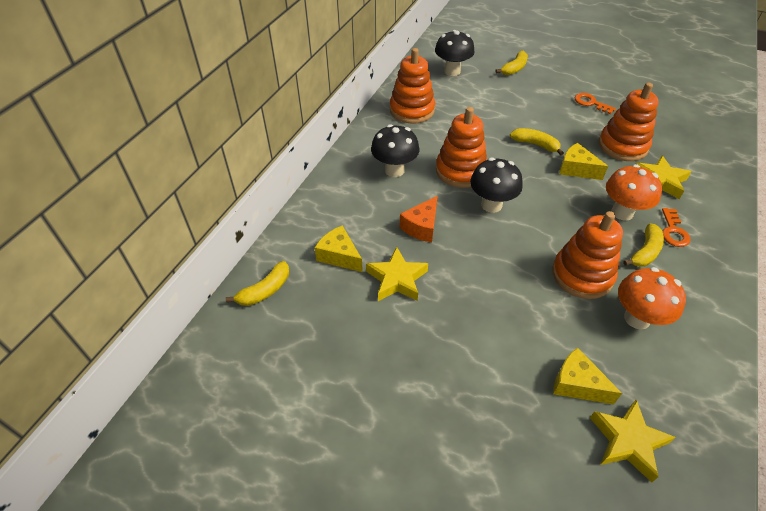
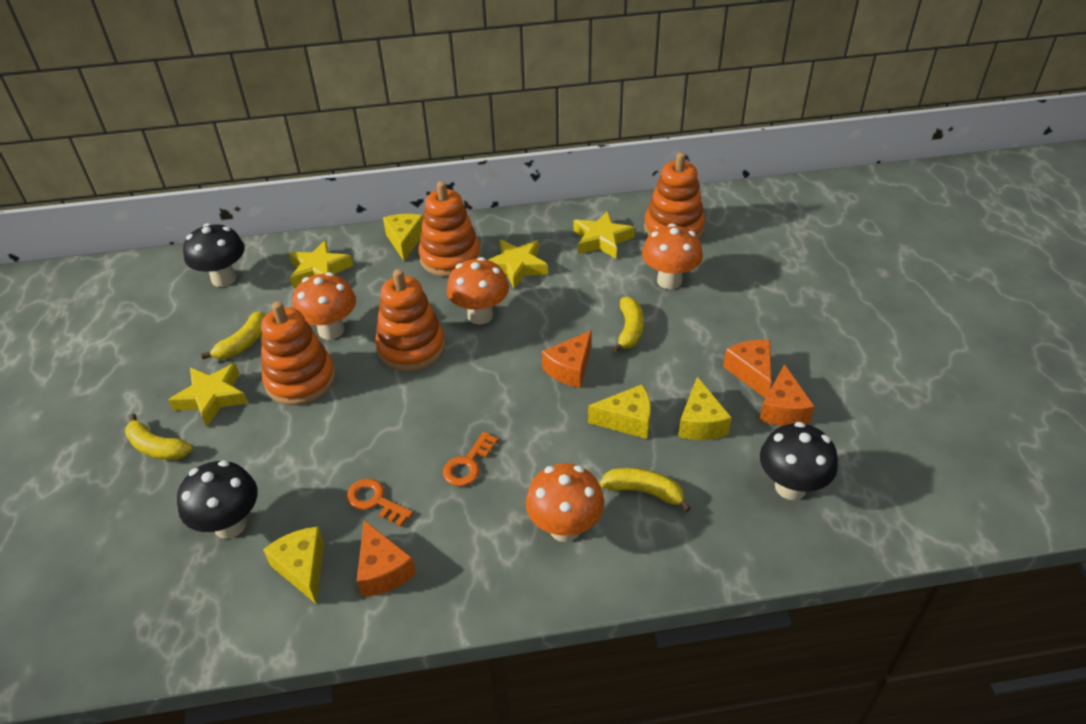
orange cheese: [400,196,438,242] = 1 -> [357,520,416,597] [542,330,592,388] [723,340,771,398] [759,364,815,426] = 4
orange mushroom: [606,164,662,221] [618,267,686,330] = 2 -> [292,272,356,340] [447,257,509,324] [526,463,604,542] [642,223,703,289] = 4
yellow cheese: [315,225,363,272] [553,348,622,405] [559,143,608,180] = 3 -> [263,527,324,604] [383,214,424,261] [588,384,651,439] [678,377,732,440] = 4
yellow star: [366,247,428,301] [590,400,676,482] [636,155,692,199] = 3 -> [168,363,248,427] [289,240,353,288] [488,239,548,289] [574,211,635,258] = 4

